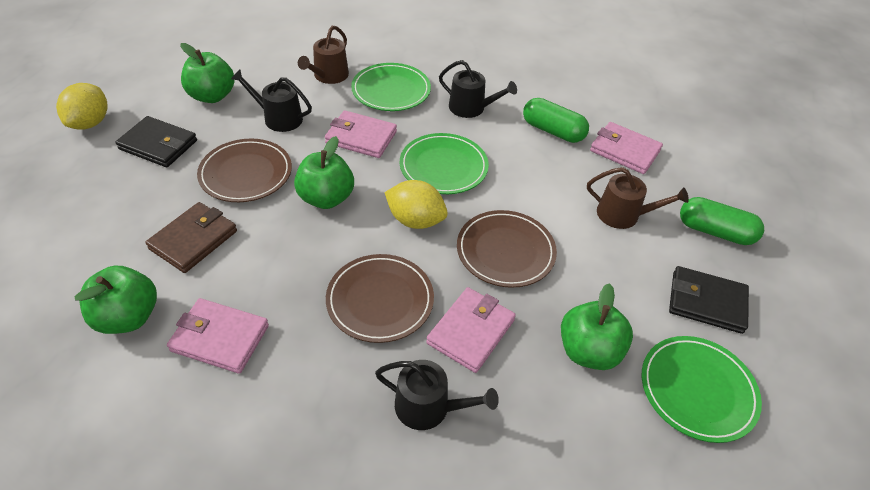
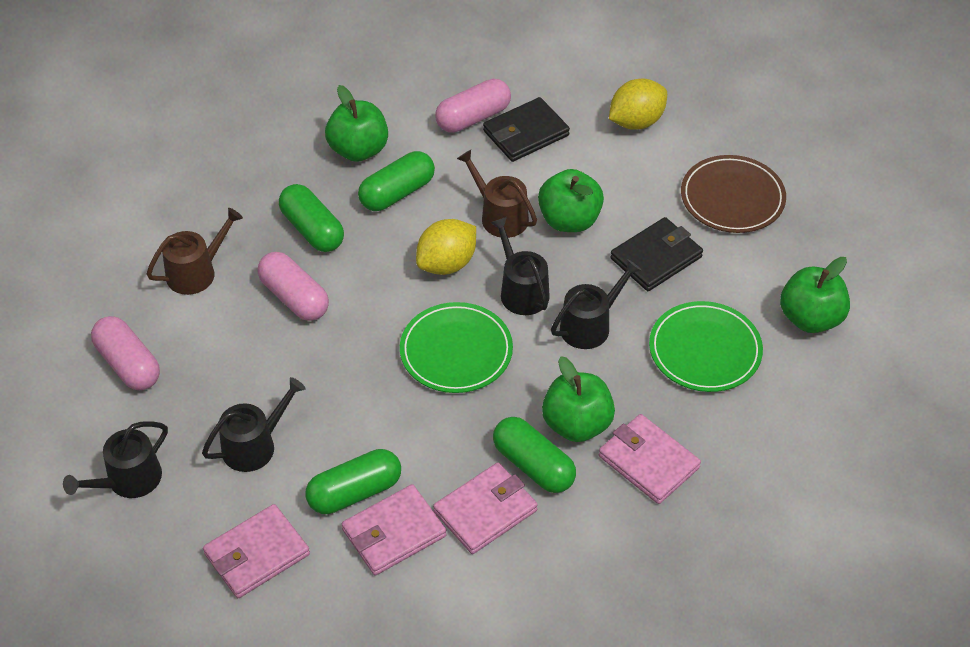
black watering can: [231,70,312,132] [375,360,499,430] [439,60,517,118] = 3 -> [63,421,168,498] [202,377,306,472] [491,217,550,315] [551,259,642,349] = 4
brown plate: [197,139,292,202] [326,254,434,343] [457,210,557,288] = 3 -> [681,155,786,233] = 1
brown wallet: [146,202,237,273] = 1 -> none = 0
green capsule: [523,98,589,143] [680,197,764,245] = 2 -> [279,184,344,252] [305,449,401,514] [358,151,435,211] [493,417,576,493] = 4
green plate: [351,63,431,111] [400,133,489,194] [642,336,762,443] = 3 -> [400,302,513,393] [649,301,763,392] = 2
pink capsule: none = 0 -> [91,316,160,390] [257,252,329,321] [435,79,511,133] = 3

